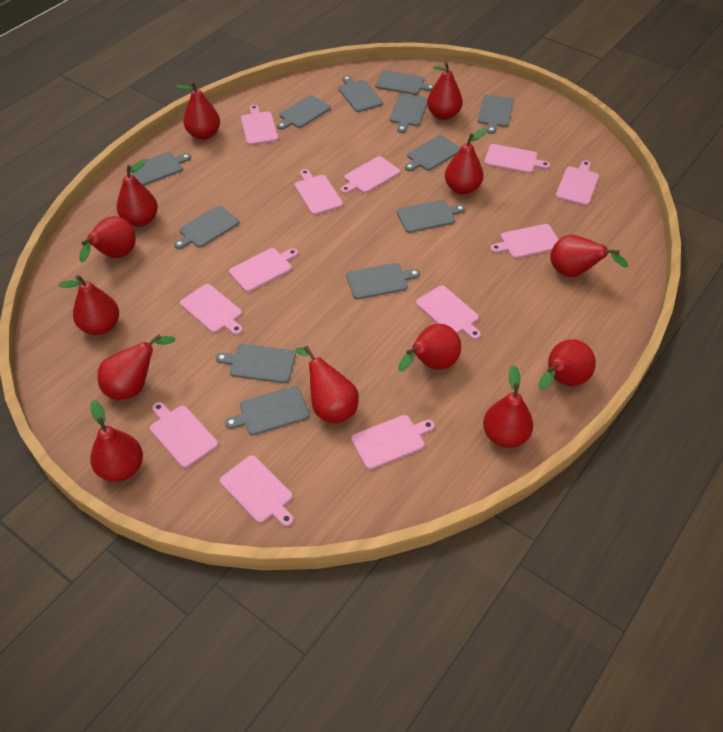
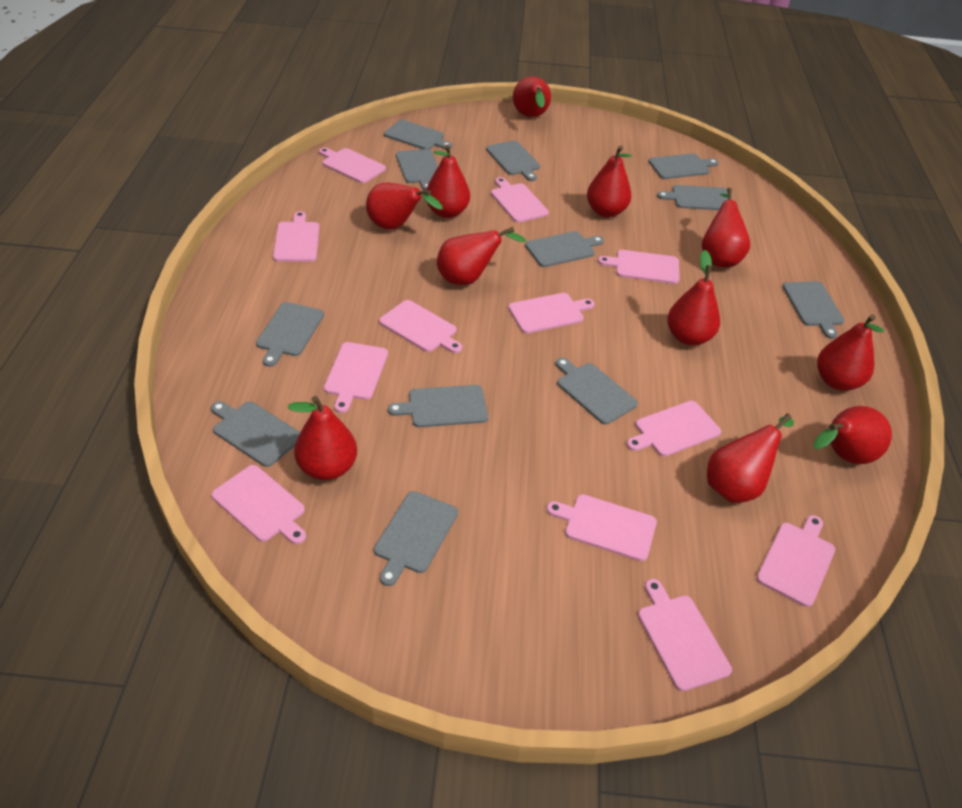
red pear: [58,275,119,335] [79,216,136,263] [90,400,143,482] [97,334,175,400] [117,159,158,227] [176,81,220,140] [295,346,359,424] [398,324,461,372] [427,62,463,120] [445,128,487,195] [483,365,533,448] [539,339,596,390] [550,235,628,277] = 13 -> [288,396,357,480] [366,183,443,229] [426,144,470,218] [437,227,526,285] [513,77,551,117] [587,146,632,217] [667,250,720,346] [702,188,750,267] [707,413,794,503] [813,406,892,464] [817,314,884,391] = 11

